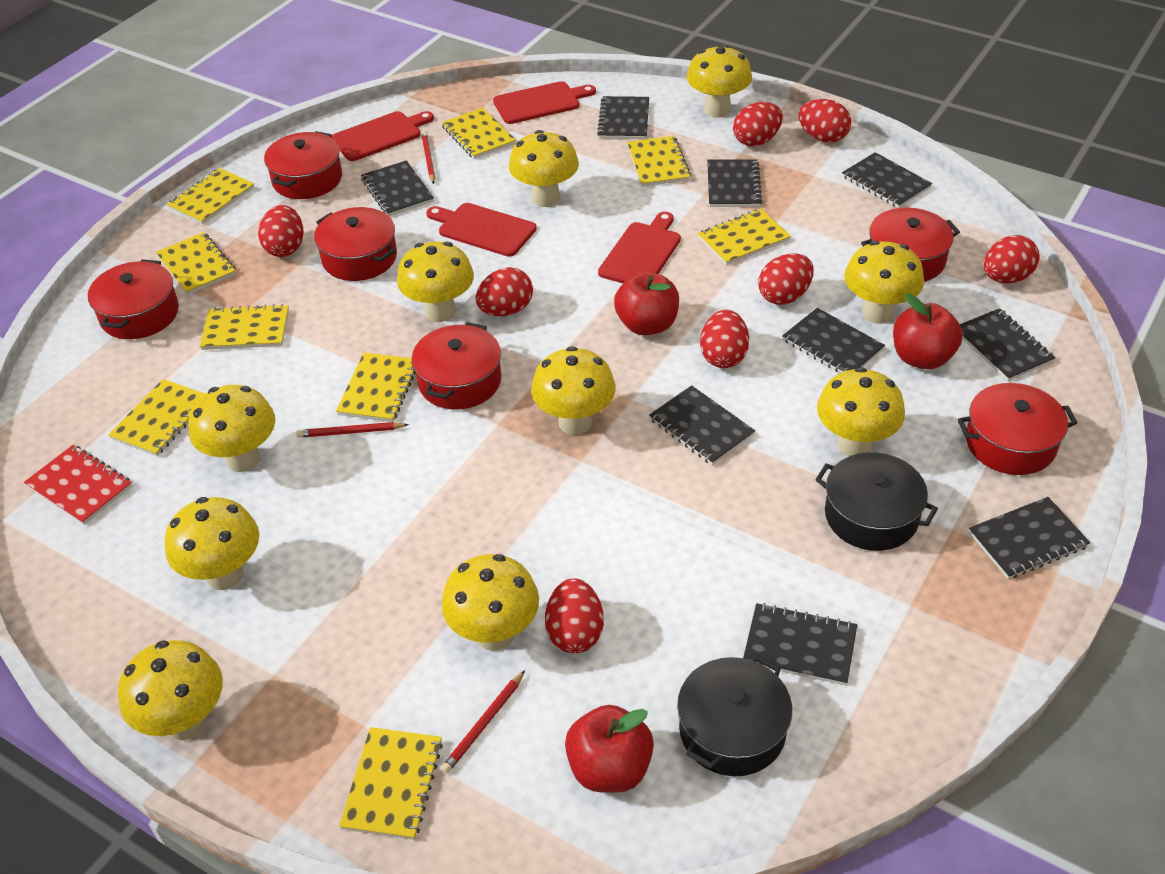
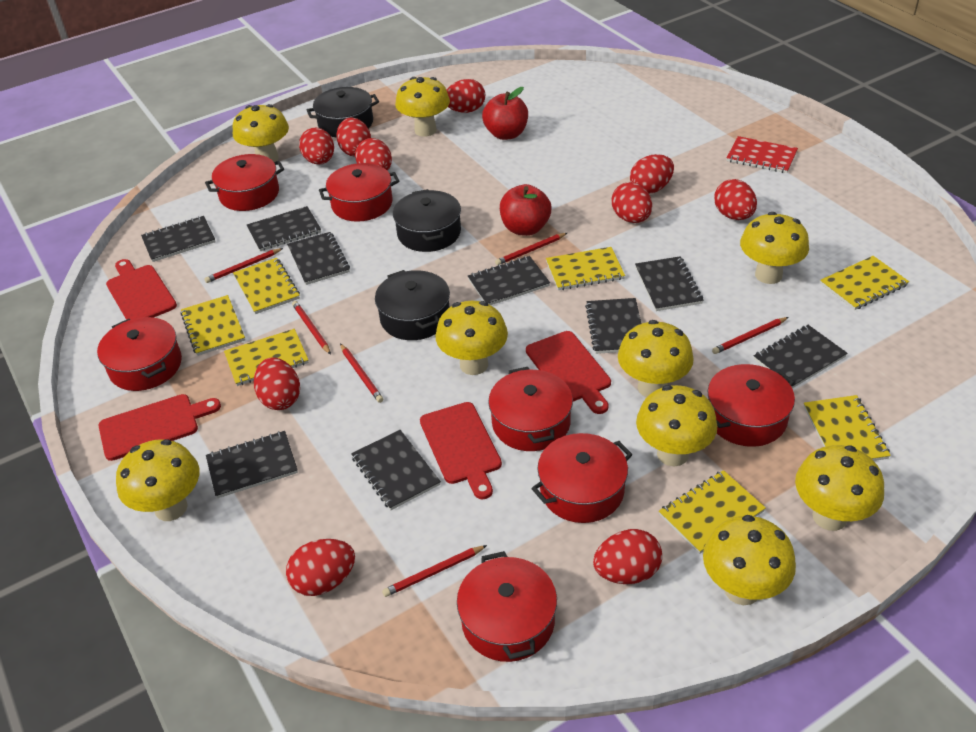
black pot: [677,655,792,776] [815,452,938,551] = 2 -> [307,87,379,138] [375,270,450,340] [393,189,461,252] = 3
red apple: [565,705,654,793] [614,272,679,335] [893,294,963,369] = 3 -> [482,87,528,140] [500,184,551,236] = 2
red egg: [258,205,304,257] [476,267,533,316] [545,578,604,653] [700,310,749,368] [733,102,783,146] [759,253,814,305] [798,99,851,143] [984,235,1040,283] = 8 -> [254,358,300,410] [286,539,355,596] [299,128,334,165] [337,118,371,157] [355,138,392,171] [447,79,485,113] [593,529,662,584] [612,182,652,223] [630,154,674,194] [714,179,757,220] = 10
red pencil: [296,422,409,438] [421,131,435,184] [441,670,525,774] = 3 -> [204,248,283,283] [292,301,331,355] [340,344,383,403] [382,545,487,597] [495,233,567,265] [712,317,789,354] = 6
red pot: [88,259,179,339] [264,131,342,199] [314,207,397,281] [412,322,501,409] [861,208,960,282] [958,383,1077,475] = 6 -> [97,317,182,391] [205,154,284,211] [319,163,399,222] [457,551,557,662] [488,367,573,451] [531,433,633,523] [708,364,795,447] = 7
yellow mushroom: [118,640,223,740] [164,497,259,590] [189,385,275,472] [397,241,474,322] [442,554,539,651] [509,130,579,207] [531,346,616,435] [687,45,752,118] [817,367,905,456] [844,241,924,324] = 10 -> [116,439,200,521] [233,104,289,162] [395,77,450,137] [436,301,508,375] [618,320,694,397] [636,385,717,466] [703,515,796,605] [740,212,809,284] [795,445,884,531] = 9
yellow notebook: [108,379,205,456] [156,232,236,295] [167,168,254,224] [200,304,289,350] [336,353,416,422] [339,727,443,840] [441,108,516,159] [627,136,691,187] [697,209,791,265] = 9 -> [180,295,245,356] [224,329,309,386] [233,258,300,314] [546,247,625,290] [659,470,766,554] [804,395,891,461] [820,256,909,310] = 7

